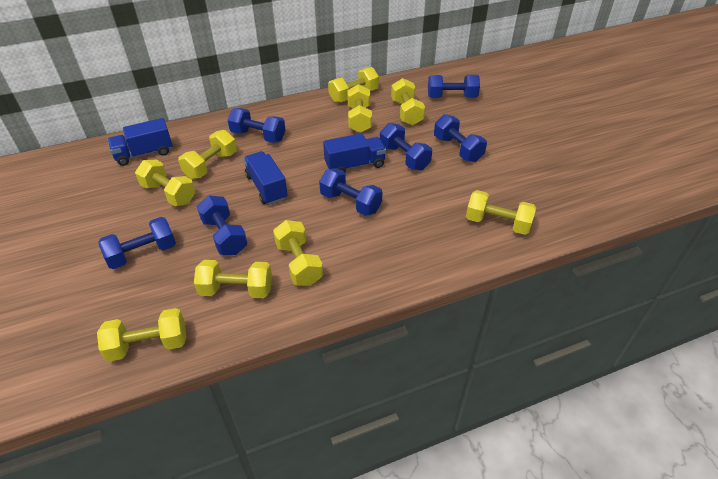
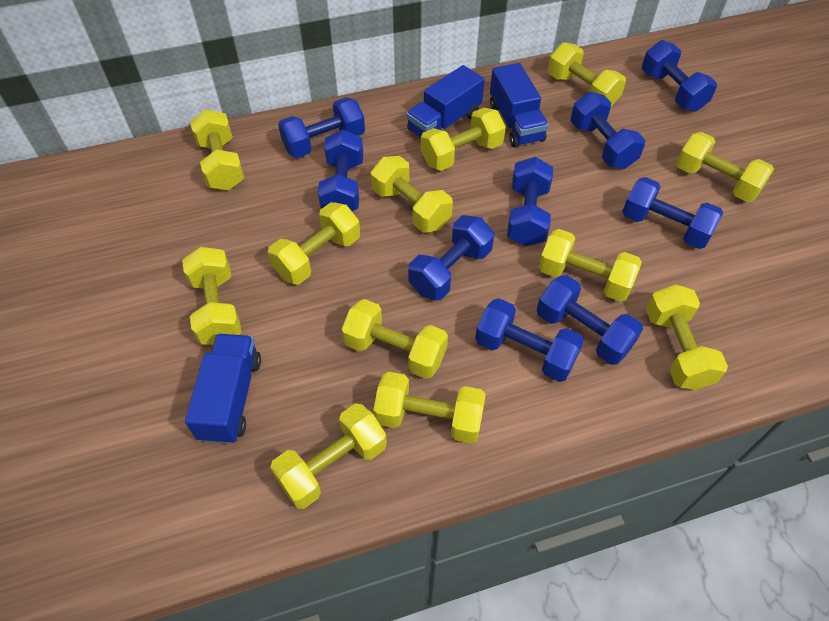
blue dumbbell: [99,217,176,269] [197,196,248,255] [228,108,285,143] [319,168,382,216] [380,123,432,170] [428,75,480,98] [434,114,487,162] = 7 -> [278,97,365,158] [318,129,363,211] [408,215,494,300] [475,298,584,382] [507,157,553,246] [537,275,643,365] [570,92,645,169] [622,177,723,249] [642,40,717,112] = 9
yellow dumbbell: [97,308,186,362] [135,160,195,206] [178,130,237,179] [194,260,272,298] [273,220,323,286] [328,67,379,103] [347,84,372,133] [391,78,425,125] [466,190,536,235] = 9 -> [182,247,242,345] [190,109,244,190] [268,202,360,284] [270,404,387,509] [341,299,448,379] [371,156,453,233] [373,372,486,444] [421,108,506,171] [538,229,642,302] [548,42,626,106] [646,284,728,390] [676,132,774,202] = 12

